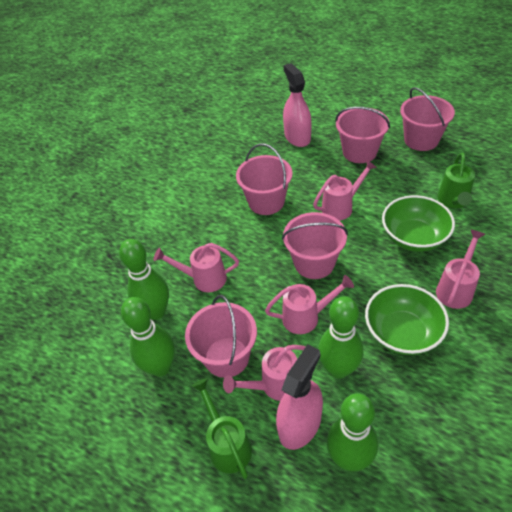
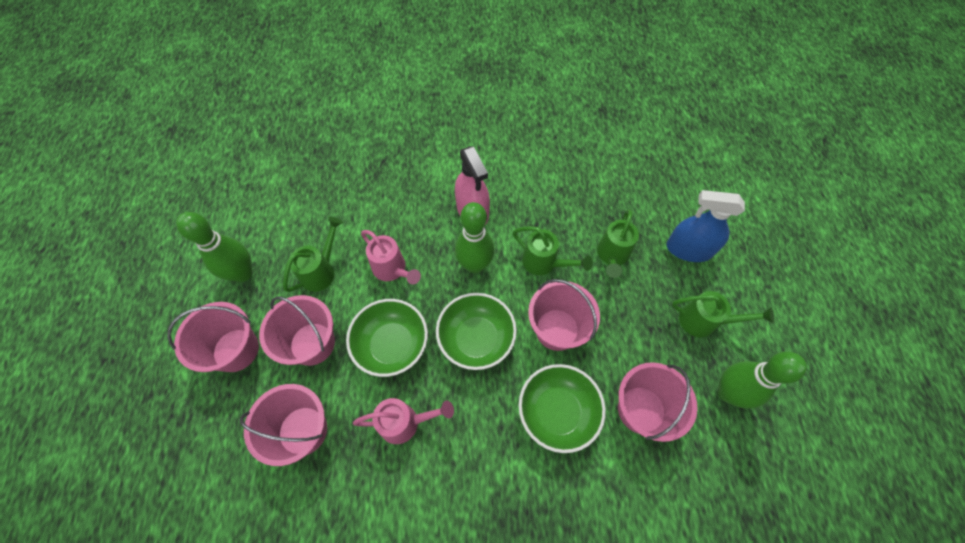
blue spray bottle: none = 0 -> [666,190,745,262] = 1
green bowl: [365,284,449,355] [382,195,455,252] = 2 -> [346,299,428,377] [436,293,517,370] [519,364,606,453] = 3
green bowling pin: [119,239,169,320] [121,297,175,377] [318,296,363,379] [327,393,378,471] = 4 -> [176,212,252,282] [455,202,495,273] [718,351,807,409] = 3
green watering can: [192,378,252,479] [437,152,475,208] = 2 -> [283,217,343,292] [513,226,593,275] [597,209,639,278] [672,291,774,338] = 4
pink spray bottle: [276,344,323,450] [283,63,312,147] = 2 -> [455,146,490,225] = 1
pink watering can: [154,243,239,292] [223,345,306,401] [265,275,354,334] [313,160,377,221] [436,230,485,309] = 5 -> [353,398,454,444] [361,230,421,285] = 2

